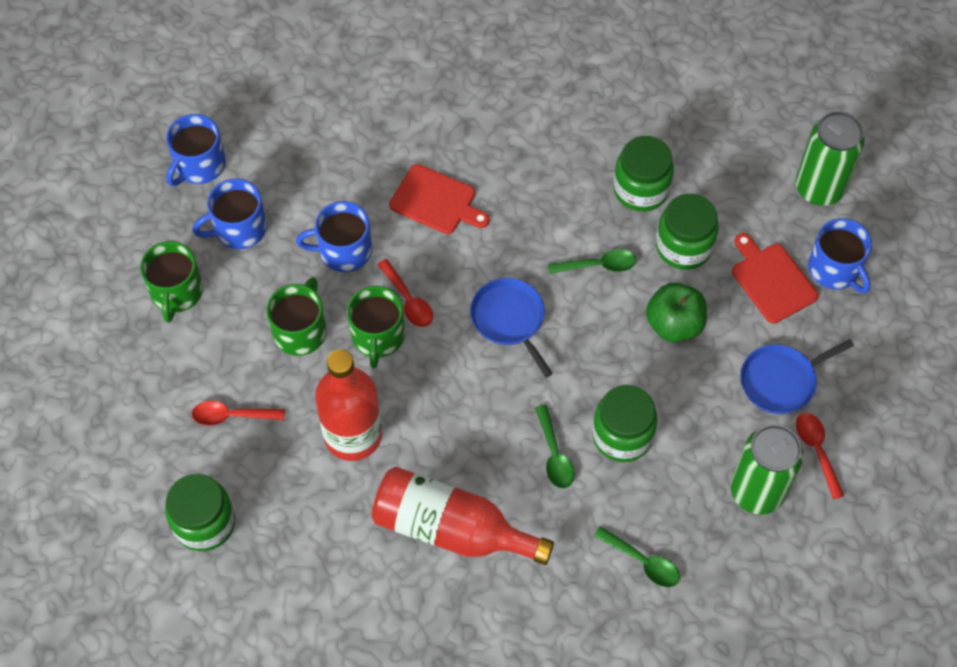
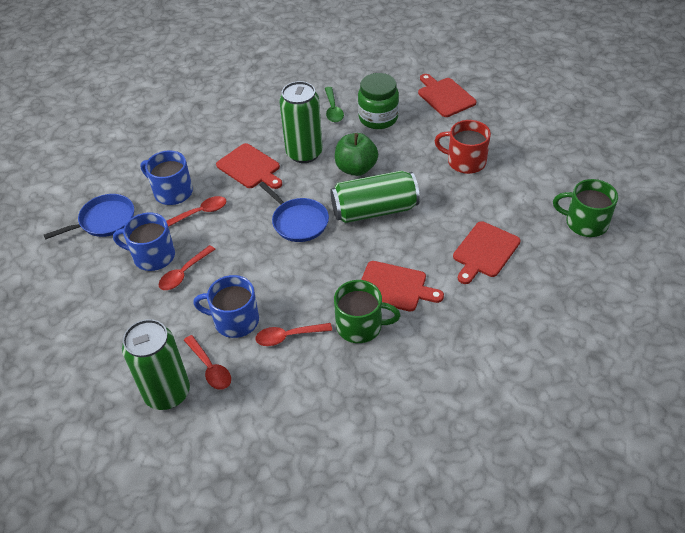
blue mug: [166,114,226,186] [193,178,267,249] [296,201,372,272] [808,218,872,294] = 4 -> [113,212,175,271] [140,150,193,205] [193,275,259,338] = 3
green can: [731,424,803,515] [796,111,865,206] = 2 -> [122,319,190,410] [279,81,323,163] [330,171,420,223] = 3
green jar: [165,474,235,551] [592,385,658,462] [613,136,674,212] [656,194,719,270] = 4 -> [358,73,399,129] = 1
green mug: [140,241,203,323] [266,277,326,356] [347,286,405,369] = 3 -> [334,280,400,343] [553,179,618,237] = 2
green spoon: [535,405,575,489] [548,249,636,274] [594,526,680,587] = 3 -> [325,87,344,122] = 1
red bottle: [315,350,382,461] [372,467,554,565] = 2 -> none = 0
red cutting board: [389,164,490,234] [732,233,819,324] = 2 -> [216,143,282,189] [361,261,444,312] [418,74,476,117] [453,221,520,284] = 4
red mug: none = 0 -> [435,120,491,174] = 1
red spoon: [192,401,285,426] [377,259,433,327] [796,413,844,499] = 3 -> [159,245,216,290] [166,196,227,227] [184,335,231,390] [255,323,332,346] = 4

